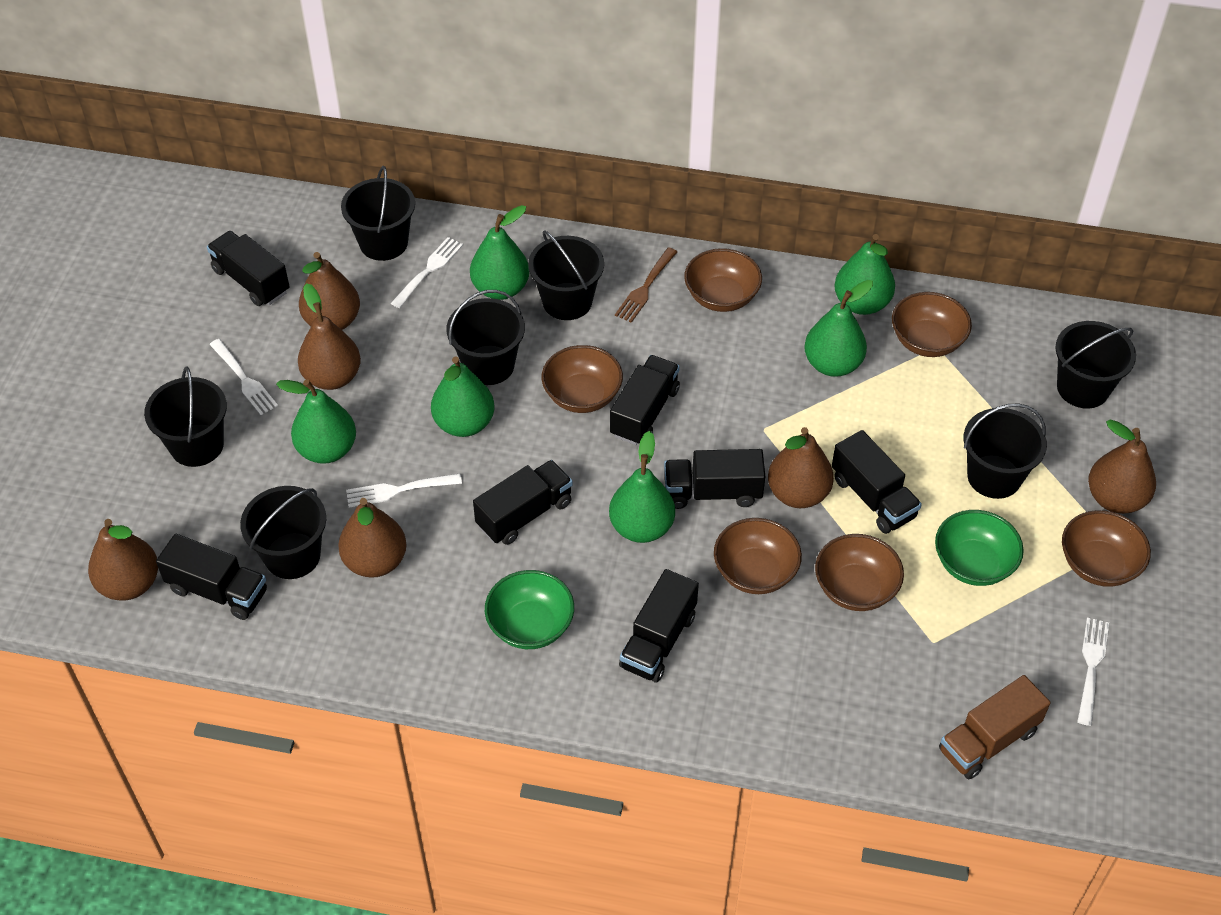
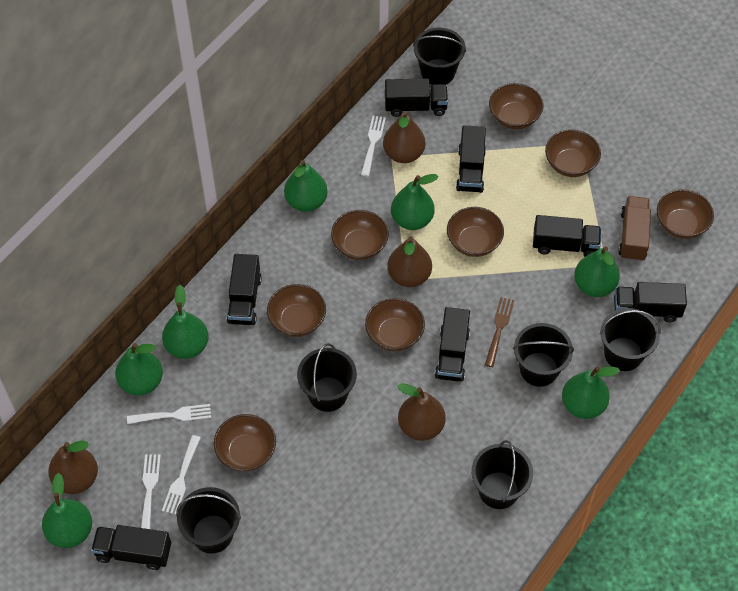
black bucket: [144,366,227,467] [240,486,326,579] [341,166,415,261] [447,290,525,385] [528,230,604,320] [963,404,1047,499] [1055,321,1136,409] = 7 -> [176,487,241,553] [297,343,357,412] [413,28,466,85] [471,440,533,509] [513,323,574,387] [600,308,660,371] = 6
brown bowl: [541,345,623,413] [684,248,762,312] [714,518,802,594] [815,534,904,611] [892,292,972,357] [1062,510,1151,586] = 6 -> [214,414,276,472] [267,284,326,337] [331,210,389,260] [365,298,425,351] [447,207,504,257] [489,83,543,129] [545,130,601,177] [657,189,714,239] = 8
brown pear: [88,519,158,600] [298,283,361,390] [299,252,360,330] [338,498,407,578] [768,427,834,508] [1088,419,1156,514] = 6 -> [48,441,98,494] [383,111,425,163] [387,236,432,287] [398,384,445,441] = 4
green bowl: [485,570,574,649] [935,510,1024,586] = 2 -> none = 0
green pear: [276,379,356,464] [431,357,494,437] [470,205,530,300] [609,431,675,543] [804,280,873,377] [834,234,895,315] = 6 -> [42,473,92,548] [115,343,163,396] [162,285,209,359] [284,160,328,212] [391,174,439,230] [562,366,620,419] [574,246,620,297] = 7

